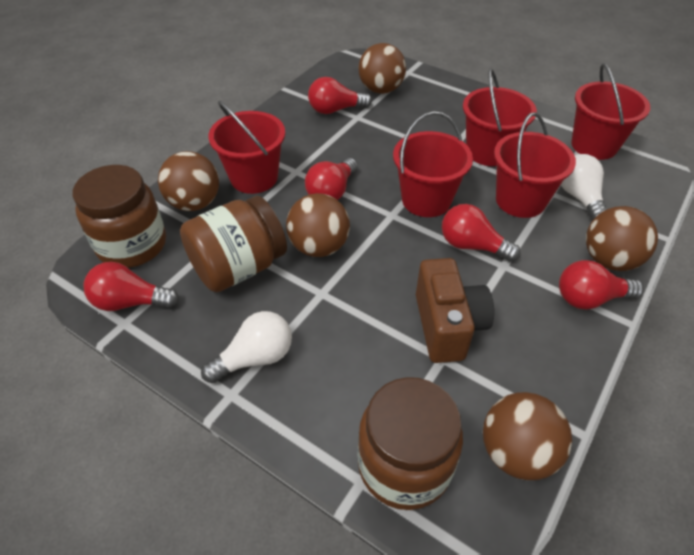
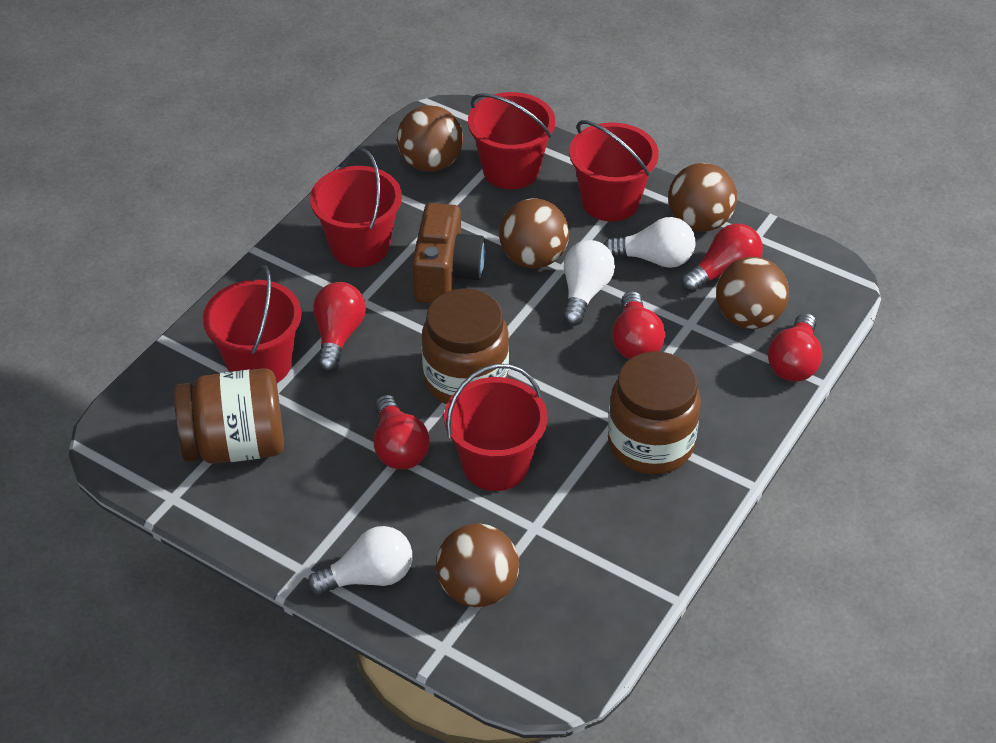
white light bulb: [201,311,292,383] [561,154,607,221] = 2 -> [307,526,412,595] [563,240,615,326] [604,217,695,268] = 3

